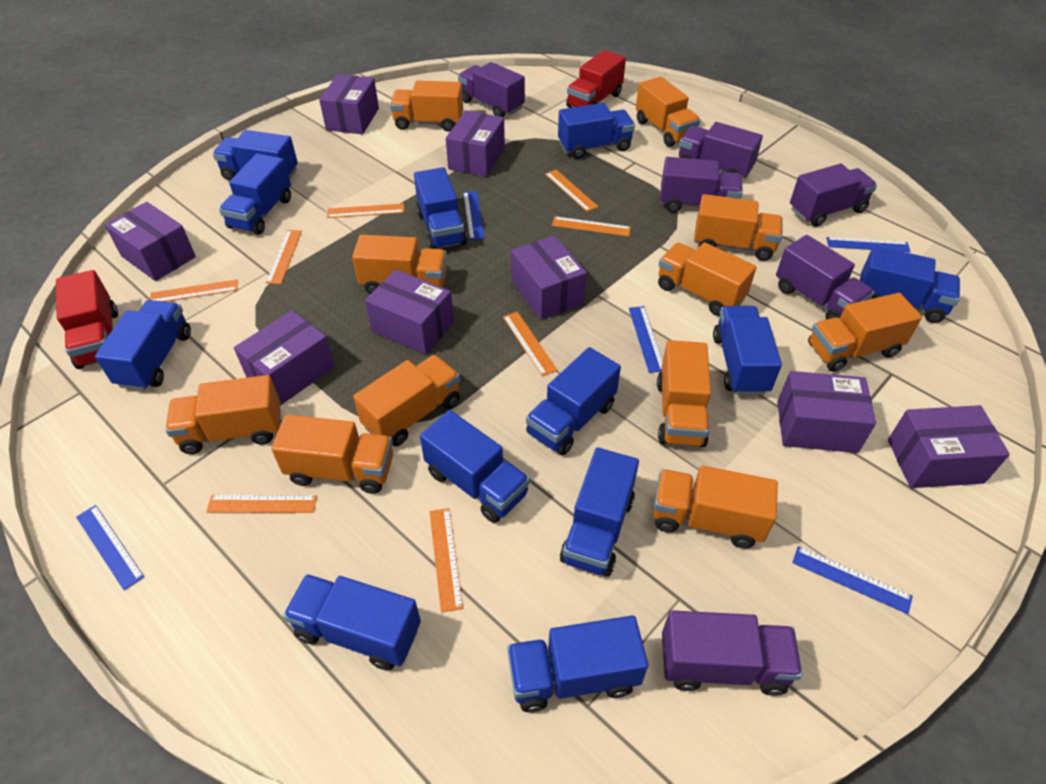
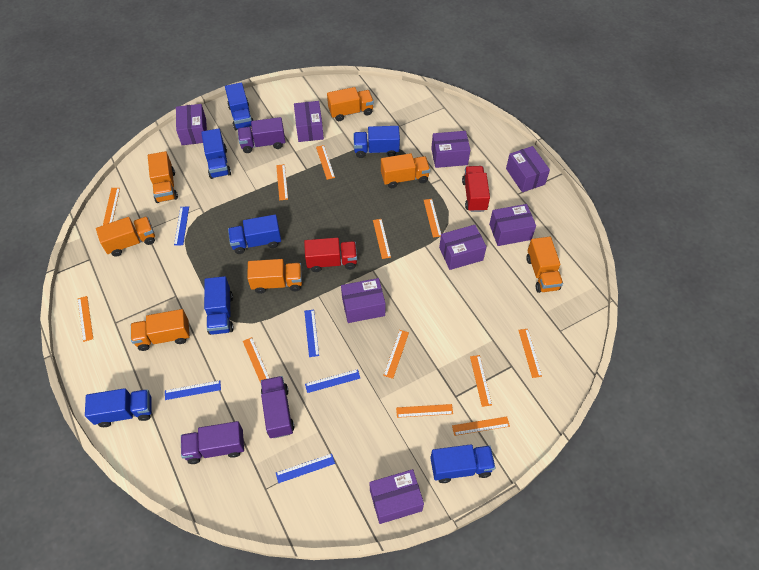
blue truck: [95,300,191,391] [213,130,298,181] [219,153,291,235] [283,574,421,670] [414,167,467,249] [420,410,530,523] [507,615,648,713] [526,347,621,456] [558,103,635,159] [560,448,639,577] [713,306,782,395] [860,246,960,323] = 12 -> [85,388,152,427] [201,128,231,179] [204,276,234,335] [225,82,254,130] [228,214,281,254] [353,126,400,158] [431,444,495,483] = 7
orange ruler: [150,279,238,302] [206,495,317,513] [266,230,302,284] [327,203,404,218] [430,508,463,612] [503,312,557,376] [545,170,599,212] [552,216,631,237] = 8 -> [78,296,93,342] [103,188,120,225] [243,337,270,383] [276,164,288,200] [316,145,335,180] [373,219,391,259] [383,330,409,379] [396,404,453,418] [424,199,441,237] [452,417,510,436] [470,355,492,407] [518,329,542,378] = 12
orange truck: [165,375,281,454] [271,415,393,494] [352,235,447,294] [353,355,460,446] [390,80,463,132] [636,76,700,147] [653,466,778,548] [657,340,711,447] [658,242,757,316] [694,194,783,261] [808,293,922,372] = 11 -> [96,217,155,257] [131,309,190,351] [148,151,178,203] [247,259,302,294] [327,87,374,121] [381,153,430,188] [526,237,563,293] = 7
purple truck: [458,62,525,117] [660,157,743,212] [662,610,803,696] [679,122,763,179] [776,235,874,320] [790,163,877,227] = 6 -> [181,421,244,464] [238,117,285,153] [261,376,294,438] = 3

